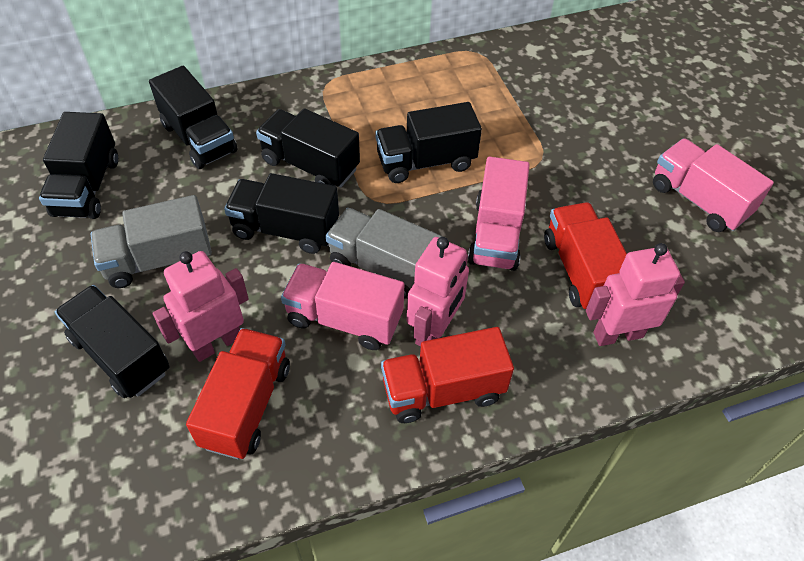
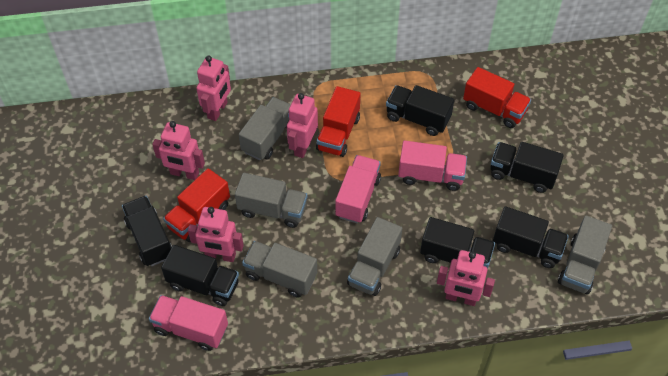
grey truck: [91,195,212,288] [326,208,442,299] = 2 -> [235,173,307,228] [239,97,291,160] [242,241,317,298] [347,217,402,296] [558,215,612,294] = 5
pink robot: [153,251,249,362] [407,237,469,347] [586,243,685,346] = 3 -> [152,121,205,180] [188,207,244,262] [196,56,231,121] [287,93,318,158] [437,250,495,306] = 5

